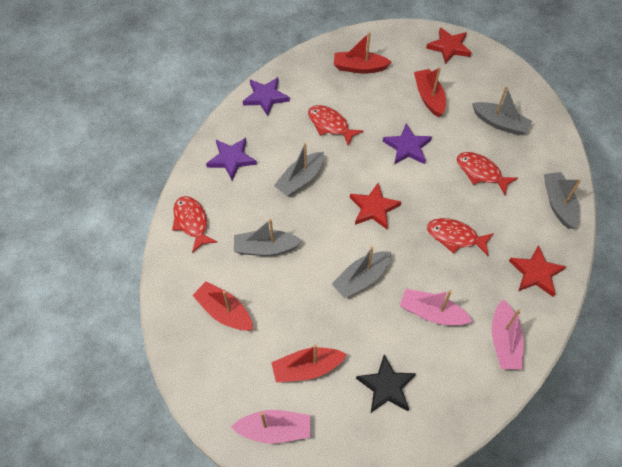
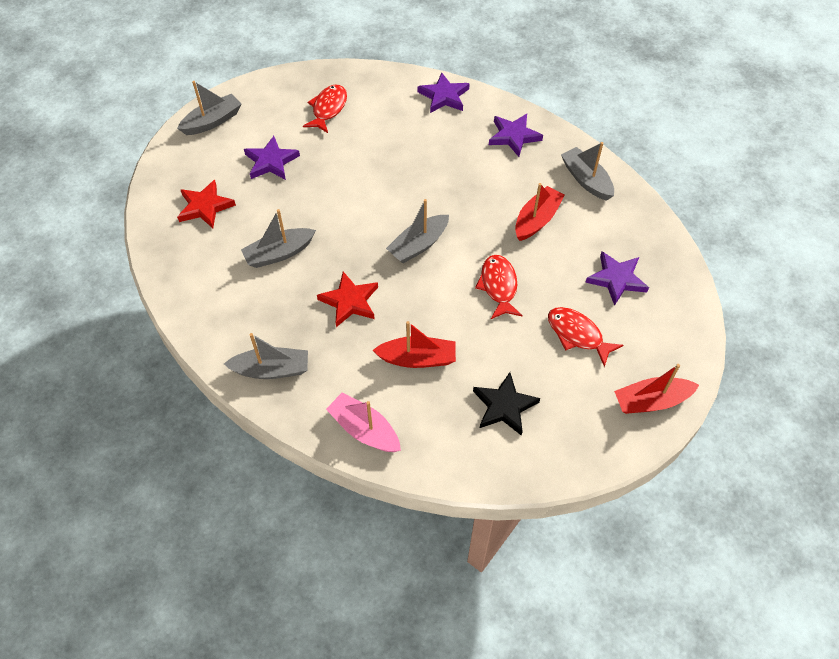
pink boat: [231,410,310,444] [400,289,472,326] [492,300,523,369] = 3 -> [326,393,401,452] = 1
purple star: [206,138,257,180] [243,77,290,116] [383,123,432,165] = 3 -> [244,136,300,180] [418,73,470,113] [489,114,543,157] [585,251,649,306] = 4
red boat: [192,281,253,331] [271,344,347,383] [334,32,392,74] [414,67,446,117] = 4 -> [372,321,456,368] [515,183,565,241] [614,364,699,414] = 3
red fish: [172,196,218,253] [308,105,363,146] [427,218,494,256] [457,152,518,195] = 4 -> [303,85,347,133] [475,255,523,319] [548,307,624,367] = 3
red star: [350,183,401,229] [426,27,472,64] [509,245,566,297] = 3 -> [177,180,236,228] [317,272,378,327] = 2

